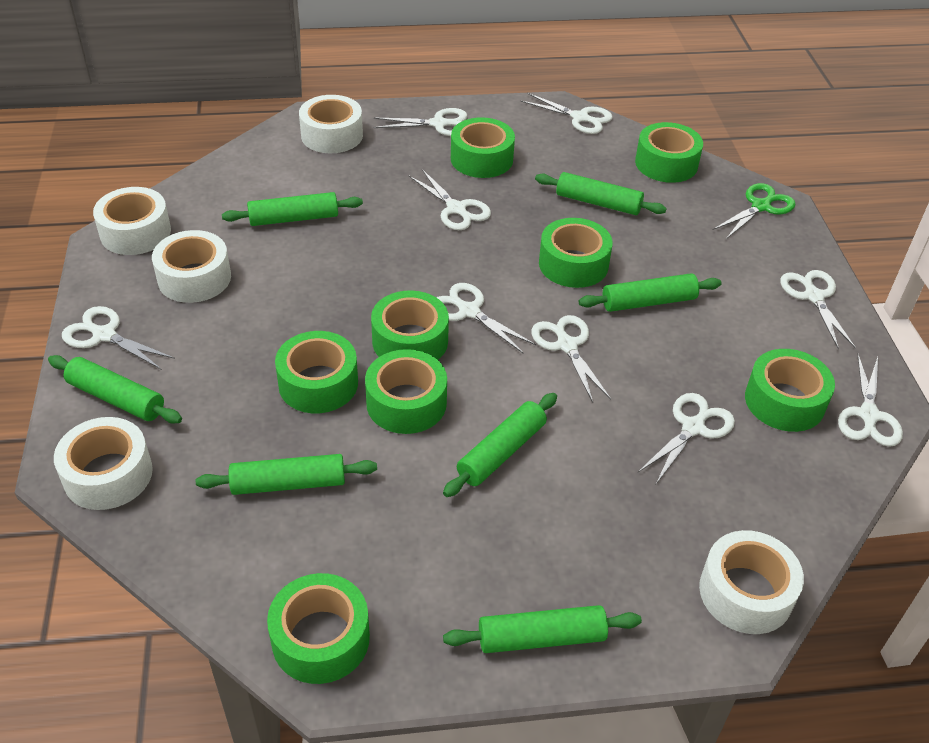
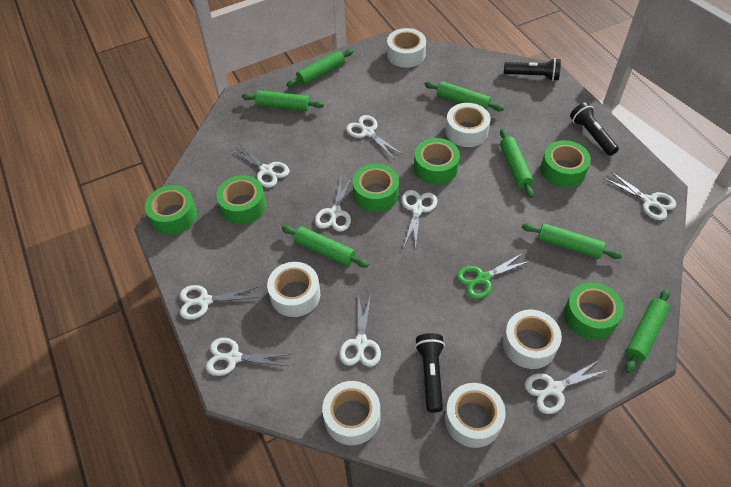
black flashlight: none = 0 -> [415,333,445,413] [504,58,561,81] [570,102,619,156] = 3
green tape: [267,573,370,684] [275,331,358,413] [365,349,447,434] [371,290,449,360] [451,117,515,178] [539,218,613,288] [635,122,703,183] [745,349,835,432] = 8 -> [145,185,197,235] [216,175,266,224] [353,164,399,212] [414,138,460,185] [541,140,591,188] [564,282,624,340] = 6
white tape: [54,417,153,510] [93,187,171,255] [152,230,231,303] [299,95,363,153] [699,530,804,634] = 5 -> [267,262,320,317] [322,381,380,445] [387,28,426,68] [445,383,506,448] [446,103,490,147] [503,310,562,369] = 6

